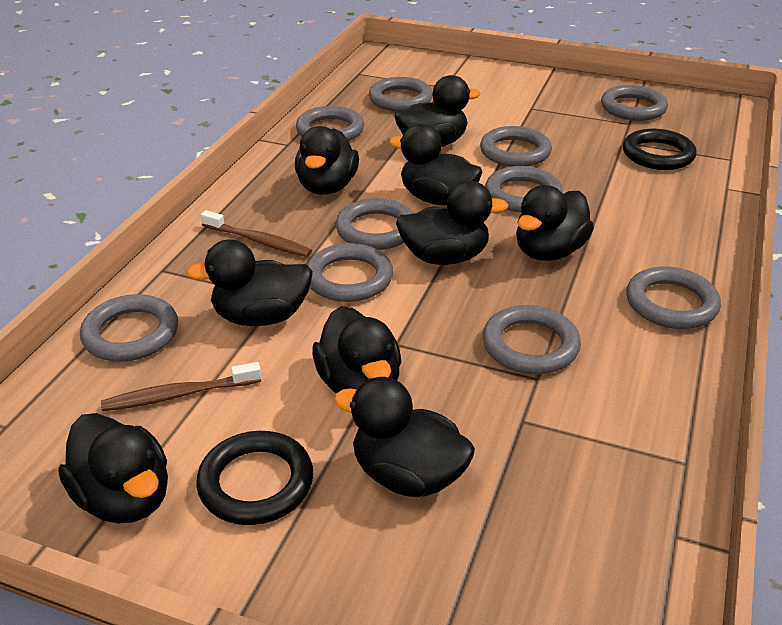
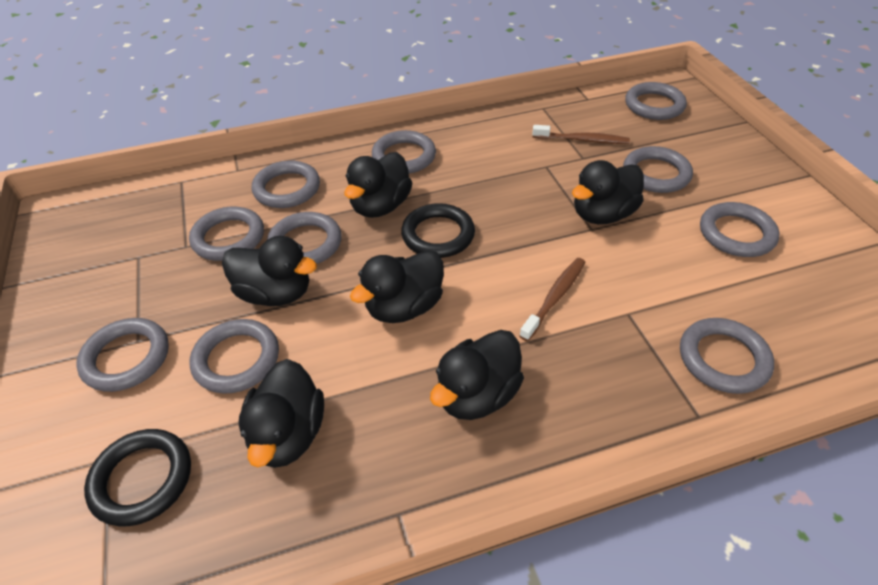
black duck: [58,413,168,523] [186,239,313,326] [295,126,359,195] [312,306,401,393] [334,377,475,497] [389,124,482,206] [394,75,480,147] [396,181,508,265] [516,185,594,261] = 9 -> [222,236,317,306] [238,359,324,468] [344,152,412,218] [350,250,444,323] [430,330,524,420] [572,160,644,224] = 6

